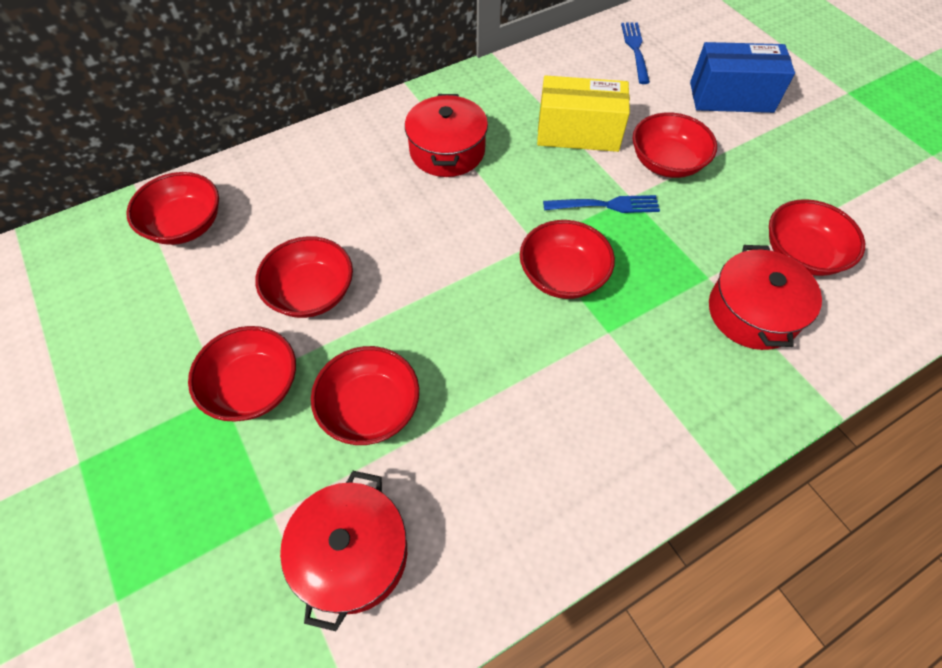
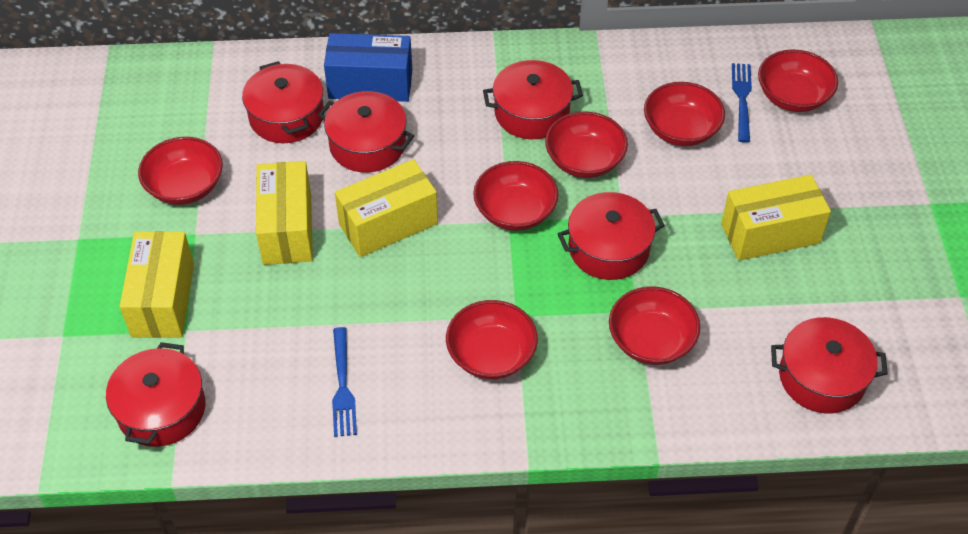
red pot: [280,471,407,631] [405,94,488,177] [709,245,822,350] = 3 -> [106,342,205,447] [242,61,324,143] [318,91,414,172] [483,60,583,139] [558,192,665,280] [771,317,888,413] = 6
yellow box: [537,76,630,152] = 1 -> [119,231,194,338] [256,161,313,265] [335,159,438,257] [721,175,831,261] = 4

